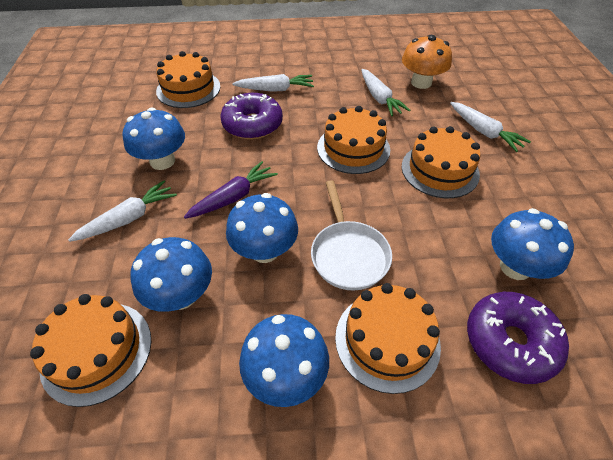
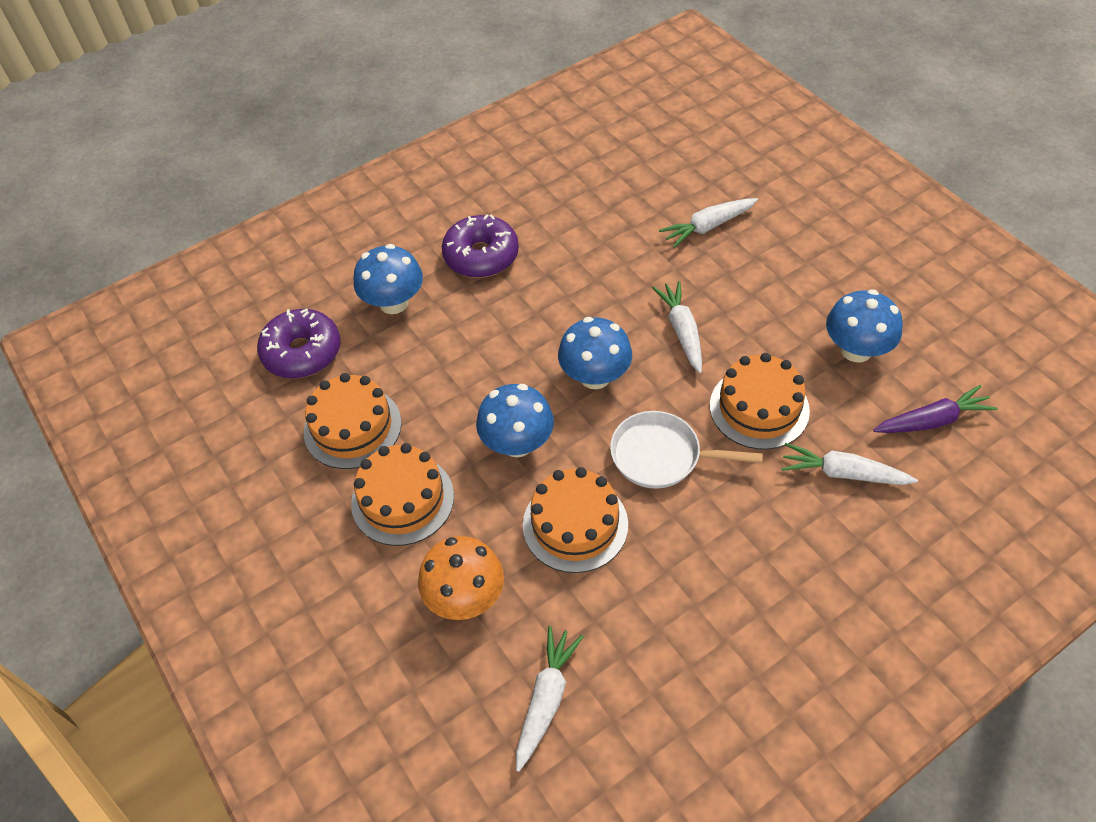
blue mushroom: [123,108,185,170] [130,237,212,312] [226,193,298,263] [239,314,329,407] [491,208,574,280] = 5 -> [354,244,423,314] [476,384,554,457] [558,317,632,389] [826,289,903,362] = 4
orange cake: [30,294,151,407] [156,51,220,108] [317,106,390,174] [335,283,441,394] [402,126,480,198] = 5 -> [304,373,402,469] [351,443,454,546] [523,467,628,573] [710,353,810,450] = 4

